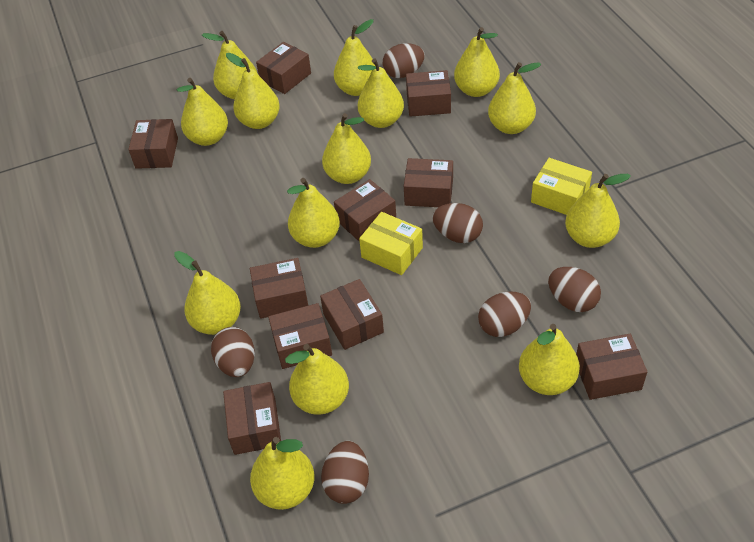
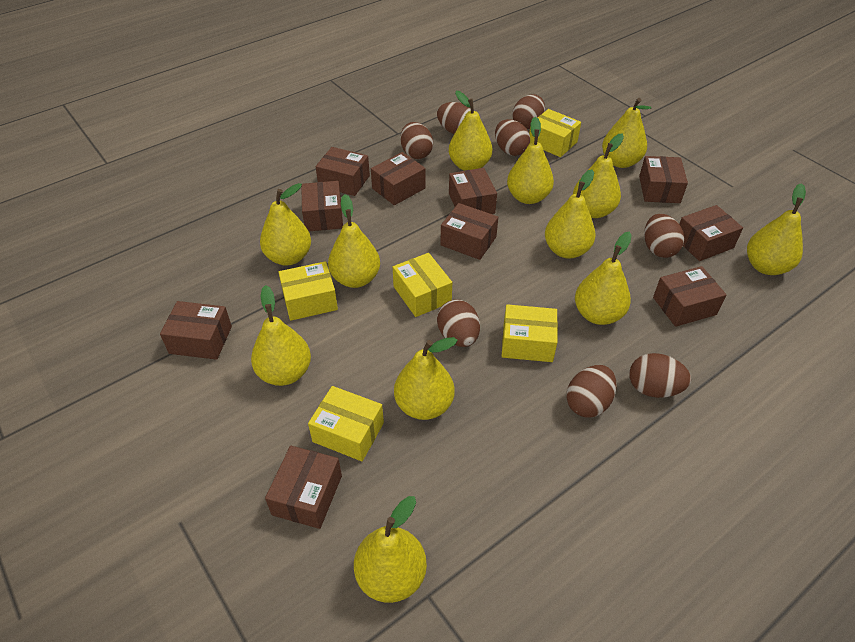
brown egg: [211,327,255,377] [321,441,369,504] [383,43,425,78] [432,203,483,243] [478,291,531,337] [548,267,601,312] = 6 -> [400,122,433,159] [437,102,471,134] [437,299,480,347] [495,119,530,156] [512,94,545,129] [566,365,617,417] [629,353,691,398] [644,214,684,258] = 8
yellow box: [359,212,423,275] [531,158,592,215] = 2 -> [278,261,338,321] [308,386,384,461] [393,253,452,317] [502,304,558,362] [529,109,581,157] = 5
yellow pear: [174,251,241,335] [177,78,228,146] [202,31,257,99] [226,53,280,129] [250,437,315,510] [285,344,349,415] [287,178,340,248] [322,113,371,184] [334,19,375,96] [358,58,404,128] [454,27,500,97] [488,62,541,134] [519,324,580,395] [565,174,631,248] = 14 -> [251,285,311,386] [260,183,311,266] [328,194,380,288] [354,496,427,603] [394,337,458,420] [449,91,492,170] [507,117,554,204] [545,170,595,259] [573,133,624,218] [575,232,632,325] [602,98,652,168] [747,183,806,275] = 12

